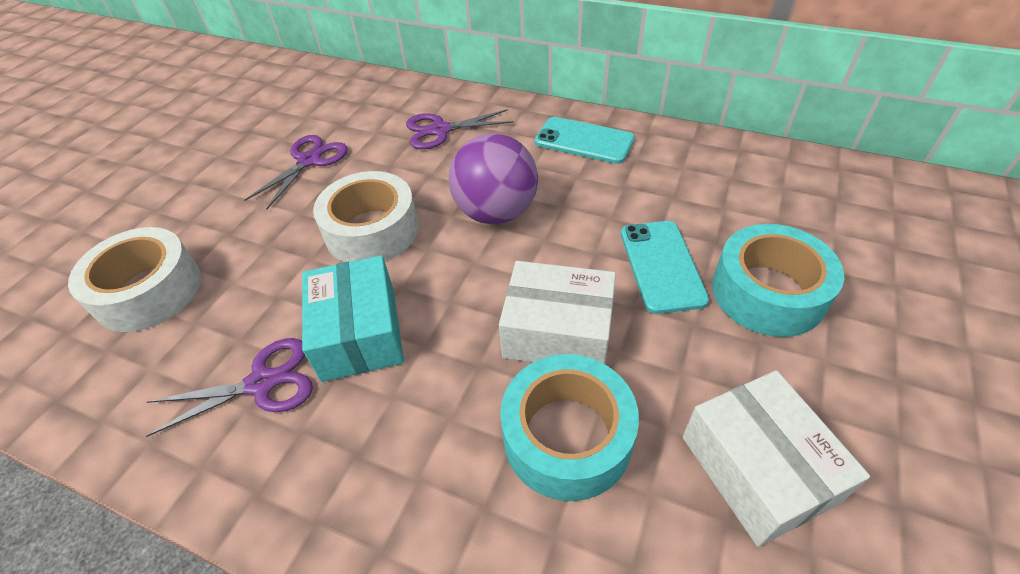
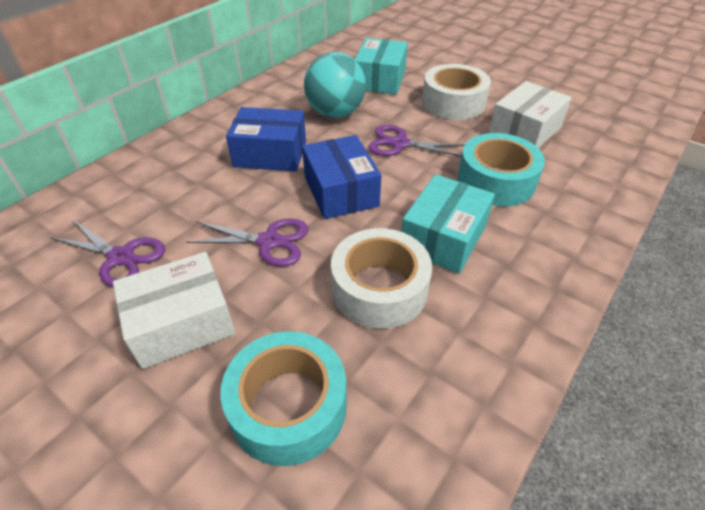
blue box: none = 0 -> [226,107,306,171] [302,135,381,219] = 2
purple ball: [449,133,538,224] = 1 -> none = 0
turquoise ball: none = 0 -> [304,52,366,118] = 1
turquoise box: [302,255,404,382] = 1 -> [355,38,408,94] [401,174,495,274] = 2
turquoise phone: [535,117,635,164] [621,221,709,314] = 2 -> none = 0

